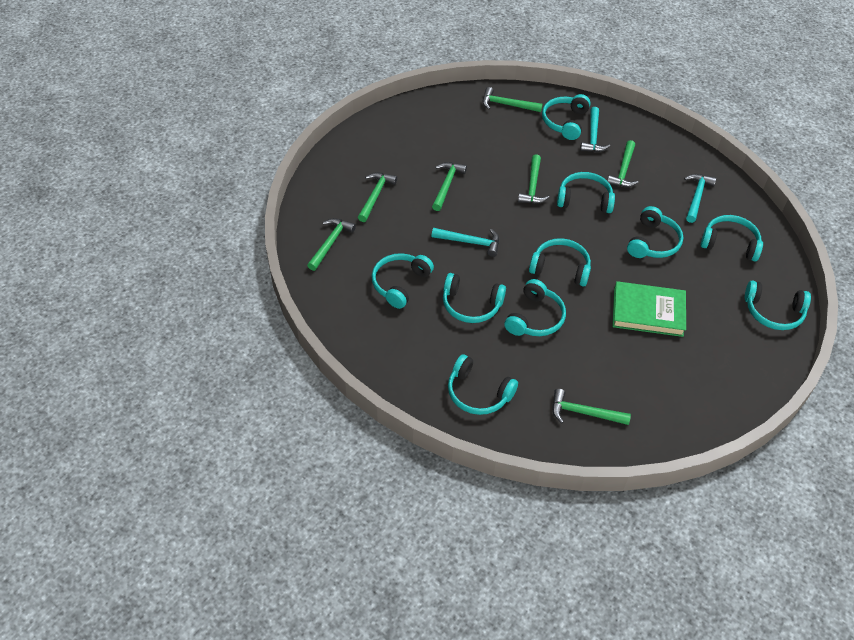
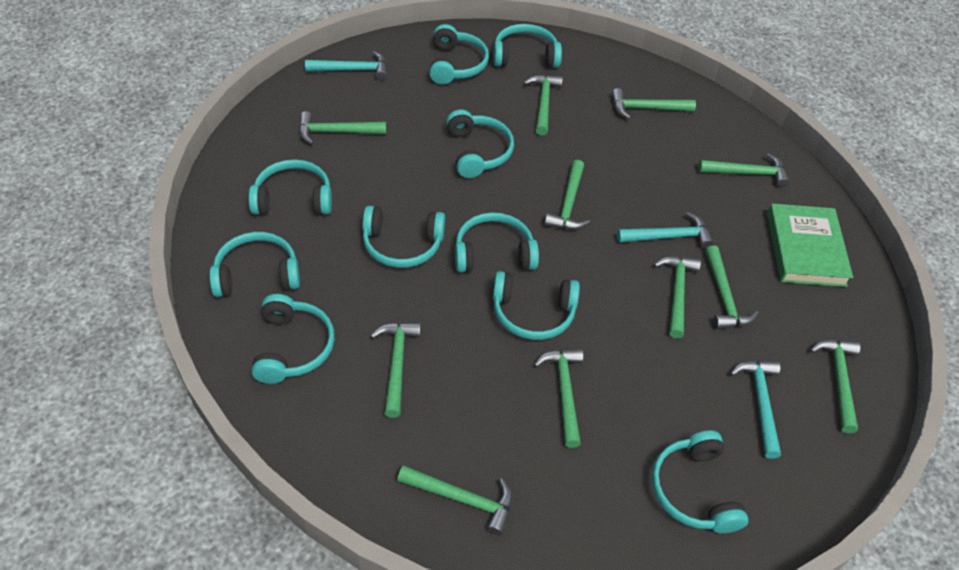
green hammer: [307,218,356,271] [358,172,397,222] [432,162,467,211] [483,87,543,112] [518,154,550,204] [552,389,631,425] [607,140,639,187] = 7 -> [299,111,386,144] [371,322,421,418] [397,465,513,536] [524,75,563,136] [534,348,584,448] [544,160,590,230] [611,88,696,119] [654,256,701,339] [698,153,790,187] [705,245,759,329] [811,340,861,434] = 11

